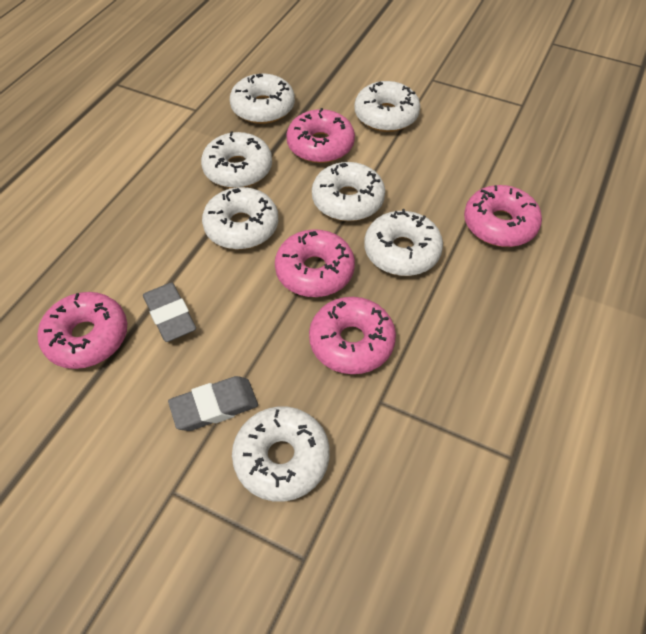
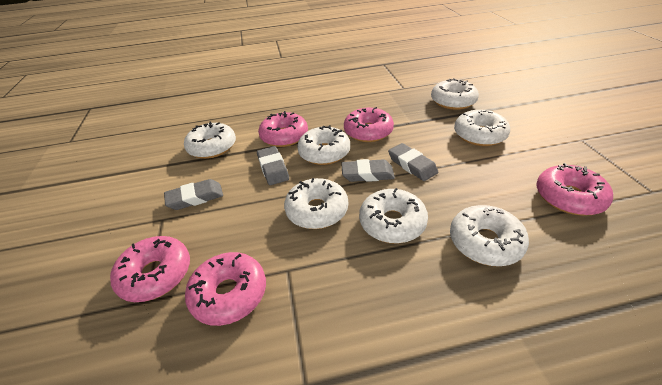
grey eraser: [143,282,196,342] [168,376,258,431] = 2 -> [164,179,223,210] [257,146,289,185] [341,159,395,182] [388,143,438,181] = 4

